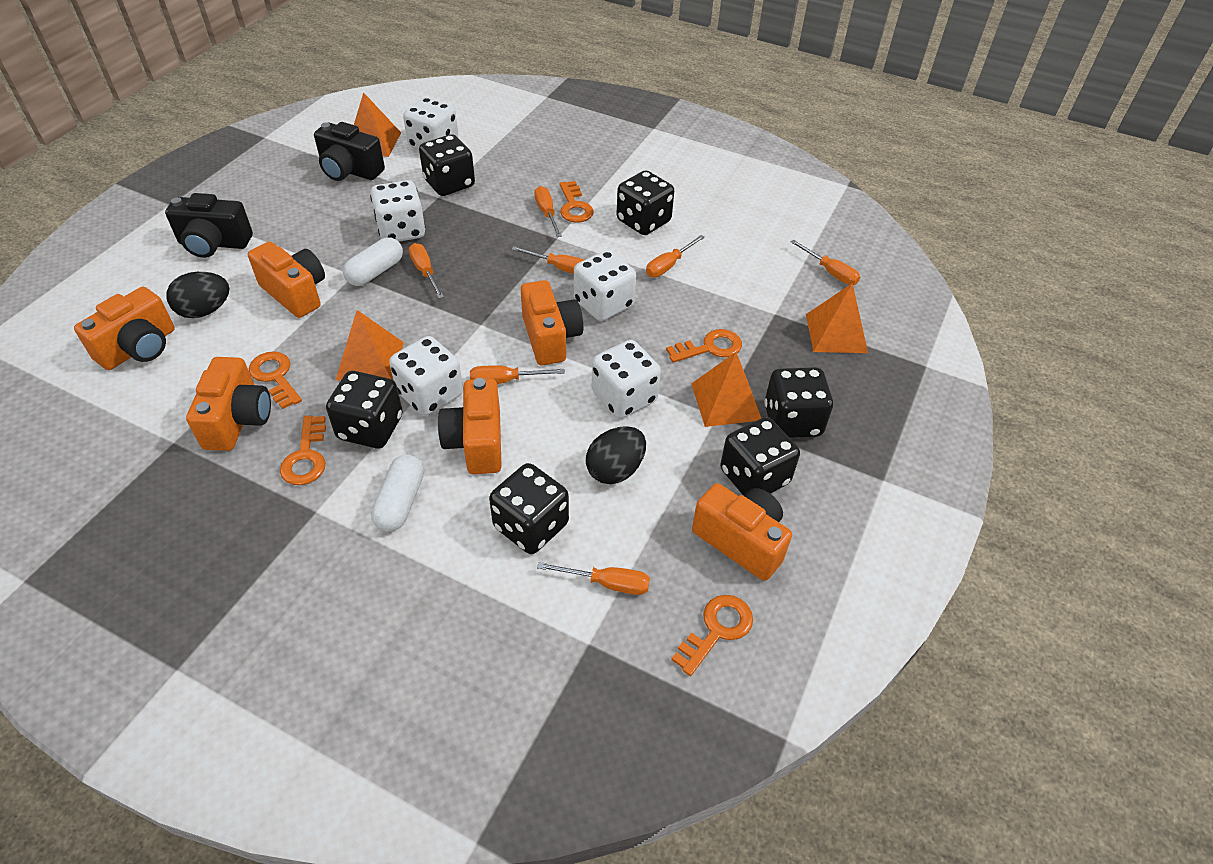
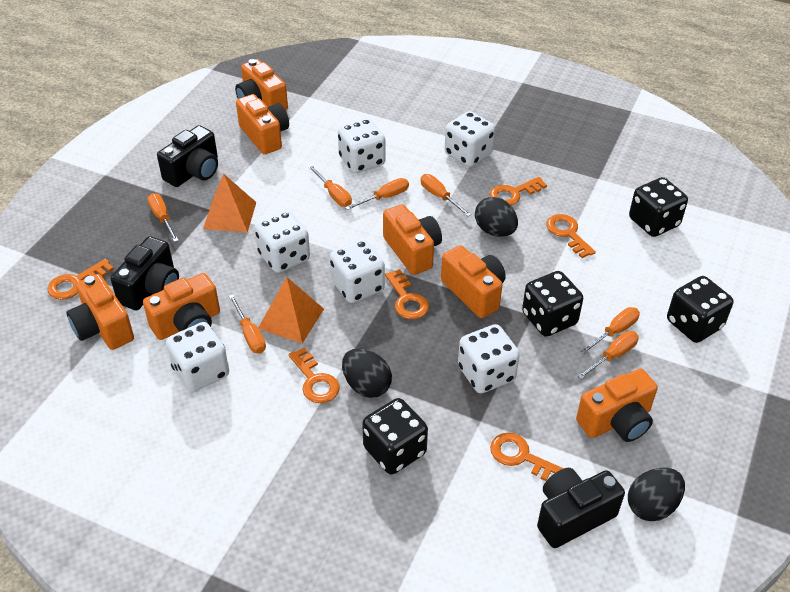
black camera: [165,193,253,258] [314,122,385,181] = 2 -> [111,236,179,310] [157,125,218,187] [537,468,625,548] = 3
black dice: [326,371,403,448] [419,134,475,196] [489,463,569,554] [616,170,674,235] [720,417,800,496] [764,367,833,438] = 6 -> [362,398,428,475] [522,271,583,337] [629,177,688,237] [667,276,733,343] = 4
black egg: [166,272,230,318] [586,426,646,484] = 2 -> [342,349,392,398] [475,197,518,237] [628,468,685,521] = 3
orange camera: [74,287,175,370] [186,357,271,451] [248,241,325,318] [438,378,502,474] [521,280,583,365] [692,483,792,581] = 6 -> [66,274,134,350] [143,273,220,340] [235,59,288,110] [236,94,289,155] [383,204,442,275] [441,245,506,318] [576,368,658,442] = 7
orange key: [249,351,302,409] [280,415,326,485] [560,181,594,223] [666,329,742,363] [671,595,753,676] = 5 -> [47,259,114,300] [288,348,340,403] [385,269,429,319] [489,177,547,206] [490,433,564,481] [546,214,596,258] = 6
orange pyramid: [336,310,404,381] [354,92,401,157] [691,352,761,427] [806,283,868,353] = 4 -> [203,173,256,232] [258,277,324,343] = 2
white capsule: [343,237,403,286] [371,455,424,532] = 2 -> none = 0
white dice: [370,180,425,242] [389,336,463,416] [403,97,459,150] [574,250,636,321] [592,340,661,419] = 5 -> [166,322,229,392] [255,210,310,273] [330,239,385,303] [338,118,385,173] [445,111,495,167] [458,324,520,393] = 6

